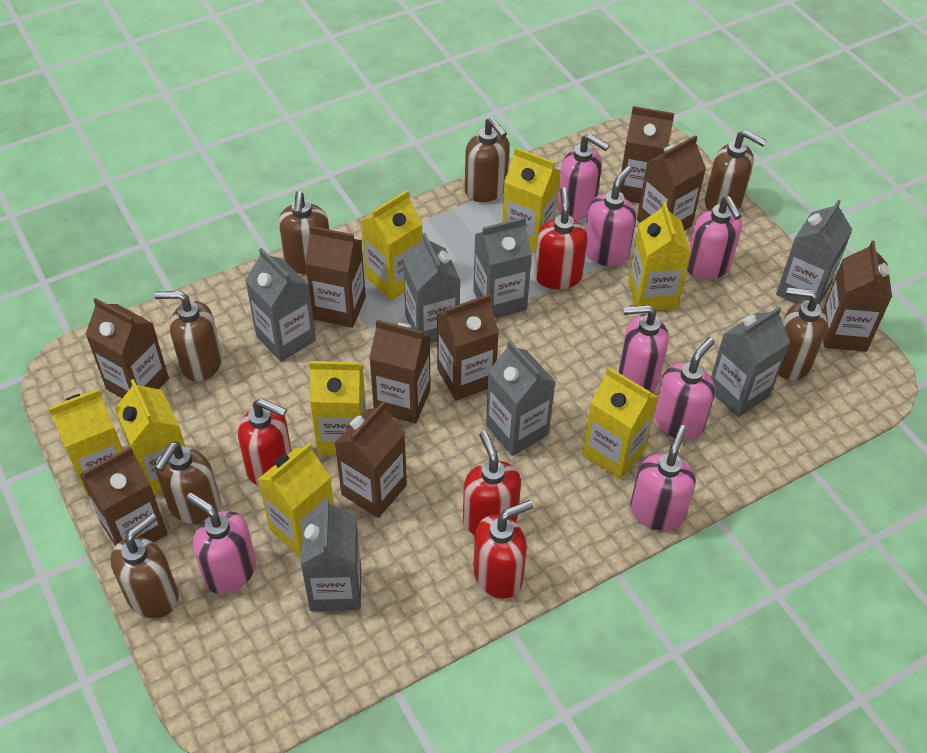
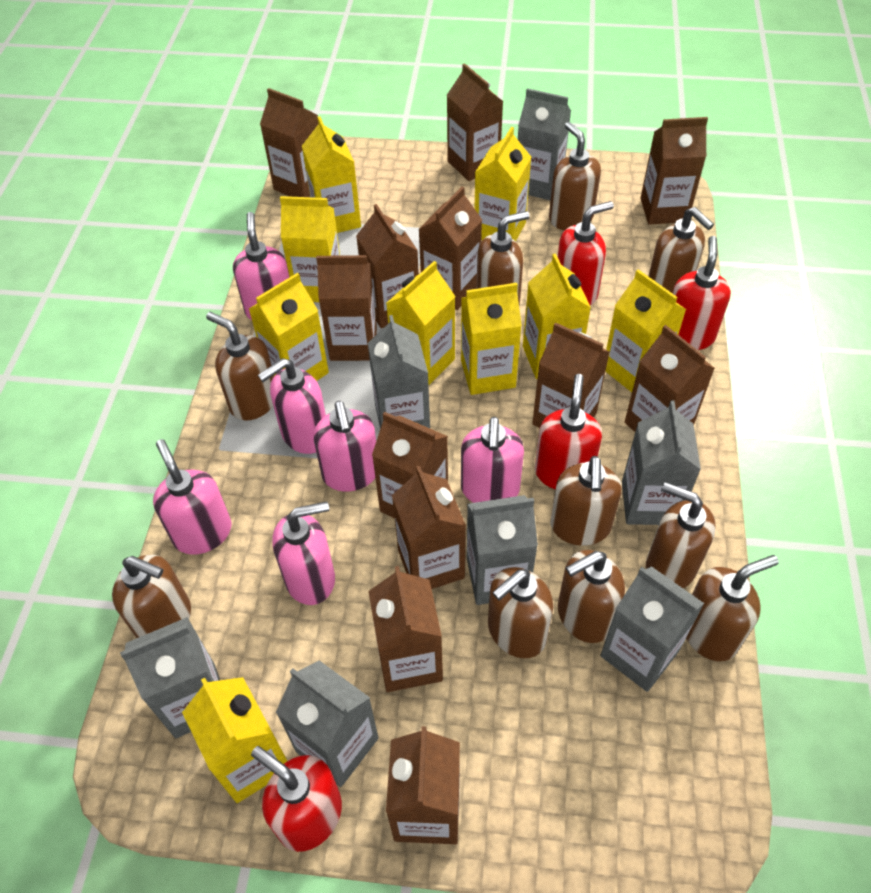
brown carton: [79,446,168,546] [85,298,169,398] [305,226,366,328] [335,401,407,518] [369,320,431,424] [437,294,499,401] [620,106,674,203] [637,135,706,231] [823,241,892,352] = 9 -> [260,88,318,197] [316,255,377,361] [356,204,419,328] [368,566,443,692] [372,412,448,518] [386,726,460,844] [392,465,466,589] [418,187,482,310] [446,63,503,181] [532,322,610,428] [625,325,715,432] [640,117,708,225] = 12
brown soap dispenser: [110,513,179,618] [154,291,222,382] [155,442,221,524] [278,191,329,274] [465,117,510,202] [705,130,767,210] [778,287,827,380] = 7 -> [112,555,191,638] [206,312,274,421] [477,211,530,305] [488,567,553,658] [549,122,601,230] [550,456,622,546] [558,550,625,643] [646,482,716,588] [648,207,714,293] [686,555,779,661] = 10
pink soap dispenser: [186,493,256,594] [557,134,610,220] [586,166,636,267] [619,305,668,392] [630,425,696,531] [654,337,715,440] [687,196,742,280] = 7 -> [153,439,231,555] [233,212,290,320] [258,358,326,454] [272,501,335,605] [313,401,376,492] [461,417,524,503] = 6
yellow carton: [49,389,123,498] [115,379,185,495] [257,443,334,558] [309,361,366,455] [361,190,423,301] [502,147,560,253] [582,367,658,479] [628,202,691,310] = 8 -> [182,677,287,803] [249,273,329,381] [280,196,340,302] [302,116,361,233] [386,261,455,386] [461,283,522,395] [474,127,531,242] [523,253,591,379] [605,269,686,392] = 9

